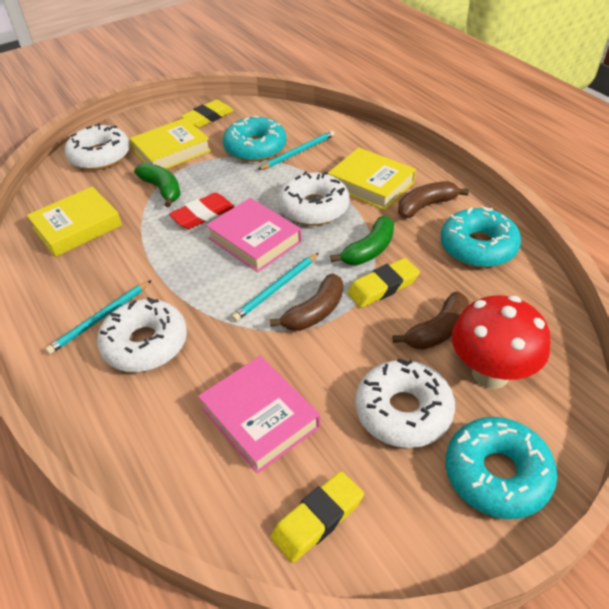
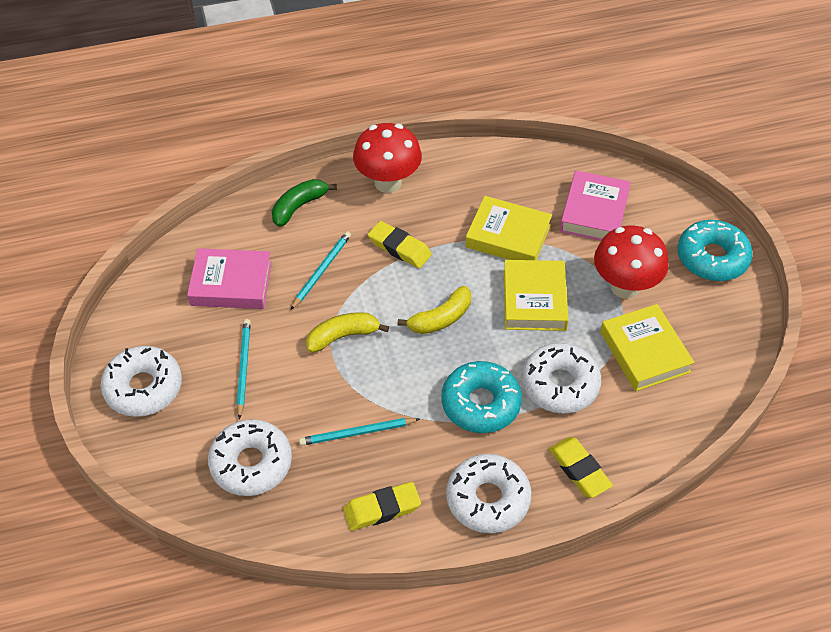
brown banana: [270,274,343,331] [393,291,469,350] [398,181,469,218] = 3 -> none = 0
green banana: [134,163,181,207] [330,216,394,265] = 2 -> [272,179,337,227] = 1
red eraser: [169,193,234,229] = 1 -> none = 0
red mushroom: [452,295,550,389] = 1 -> [353,123,422,193] [594,225,669,299] = 2
turquoise donut: [223,116,286,162] [441,206,521,267] [446,417,557,519] = 3 -> [441,361,522,433] [678,220,753,281] = 2
yellow banana: none = 0 -> [306,312,389,353] [398,286,471,334] = 2

